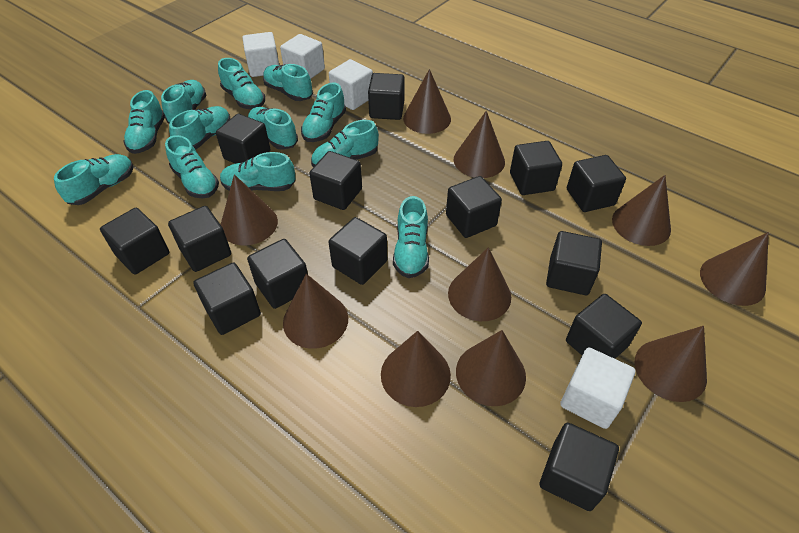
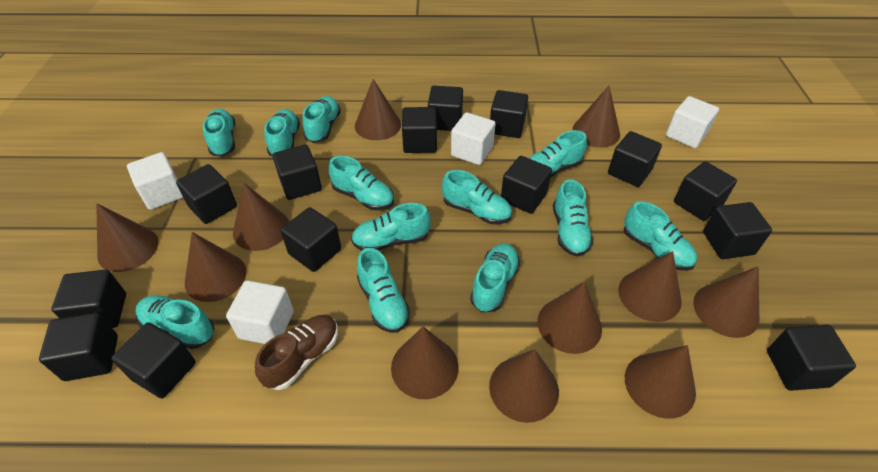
brown cone: [220,174,278,246] [283,274,348,349] [381,331,451,407] [403,69,451,134] [448,247,511,321] [453,111,505,178] [456,330,526,406] [612,175,671,246] [634,326,707,402] [700,232,769,306] = 10 -> [96,203,158,272] [185,232,246,302] [233,183,289,251] [355,79,401,140] [391,326,459,399] [489,349,559,423] [538,282,602,354] [572,86,620,148] [618,251,682,322] [625,345,696,419] [693,267,759,338] = 11
brown shoe: none = 0 -> [255,315,338,390] = 1

